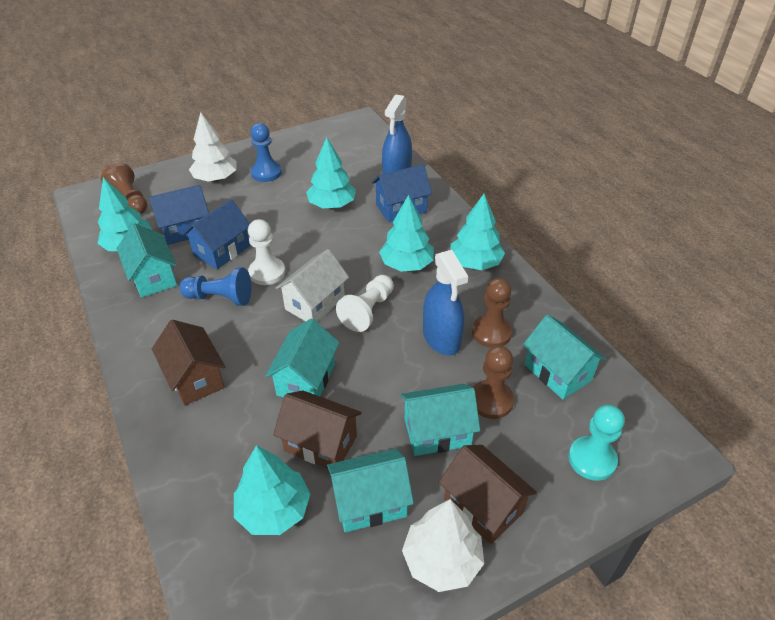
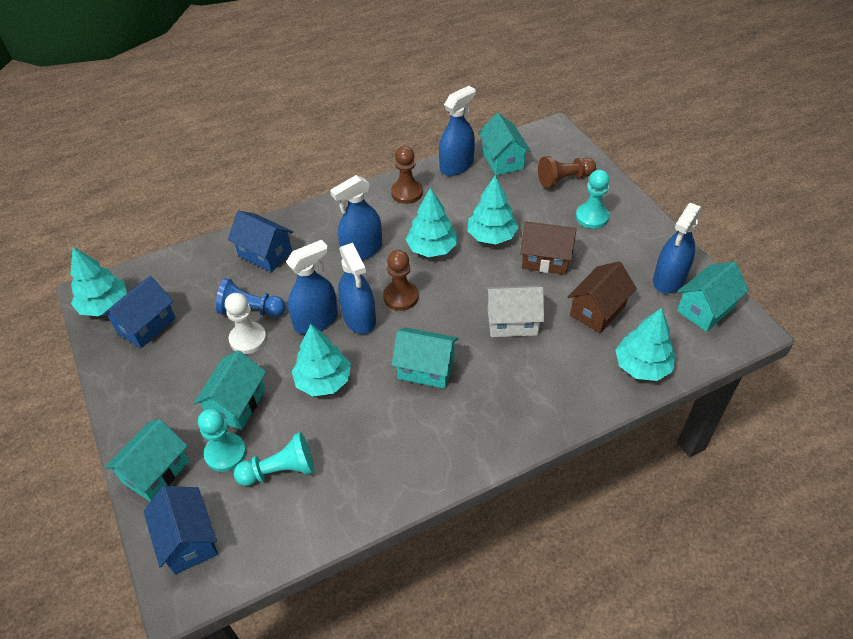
blue pawn: [179,267,252,306] [251,123,282,182] = 2 -> [216,278,286,317] = 1
blue spray bottle: [382,95,412,174] [423,250,468,356] = 2 -> [286,240,338,334] [330,175,382,260] [338,243,376,334] [439,86,475,176] [653,203,702,294] = 5
brown house: [152,320,225,406] [273,391,362,469] [439,445,537,544] = 3 -> [520,221,577,275] [568,261,636,333] = 2
turquoise pawn: [568,405,625,481] = 1 -> [198,408,246,472] [234,432,314,486] [576,170,610,229] = 3
white pawn: [248,219,285,285] [336,275,394,332] = 2 -> [225,293,267,354] = 1
white tree: [189,112,236,182] [402,499,484,592] = 2 -> none = 0

